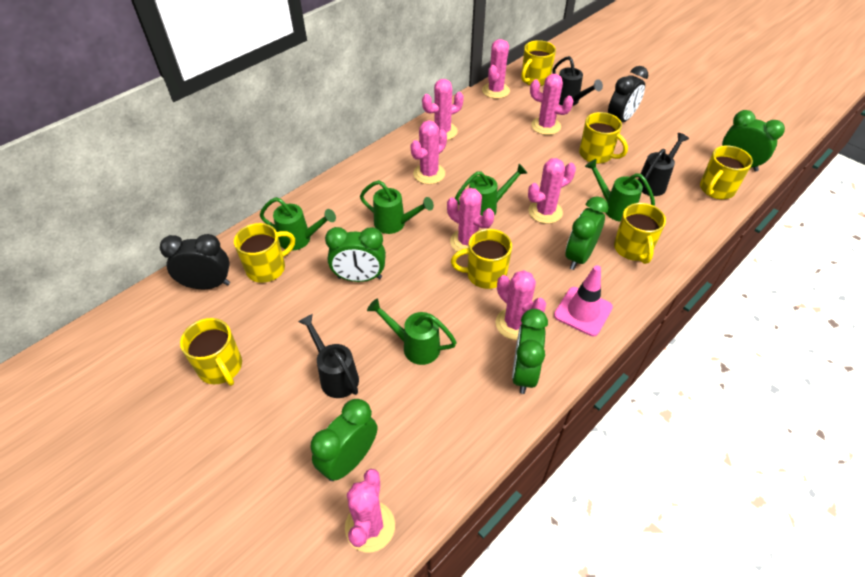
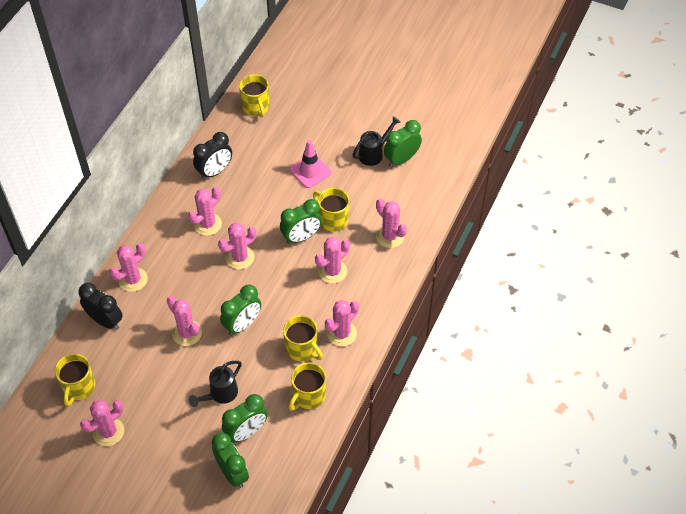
black watering can: [298,314,359,398] [552,56,603,106] [638,133,689,196] = 3 -> [189,361,242,407] [352,116,401,166] = 2
green watering can: [260,197,336,251] [360,180,434,234] [367,298,457,365] [455,164,527,216] [585,159,655,222] = 5 -> none = 0
yellow mug: [180,318,242,386] [234,223,295,283] [451,229,512,289] [521,40,556,86] [579,112,628,164] [614,203,666,264] [700,146,753,199] = 7 -> [55,354,95,406] [239,74,270,117] [283,315,323,361] [289,362,326,411] [313,188,349,232] = 5

